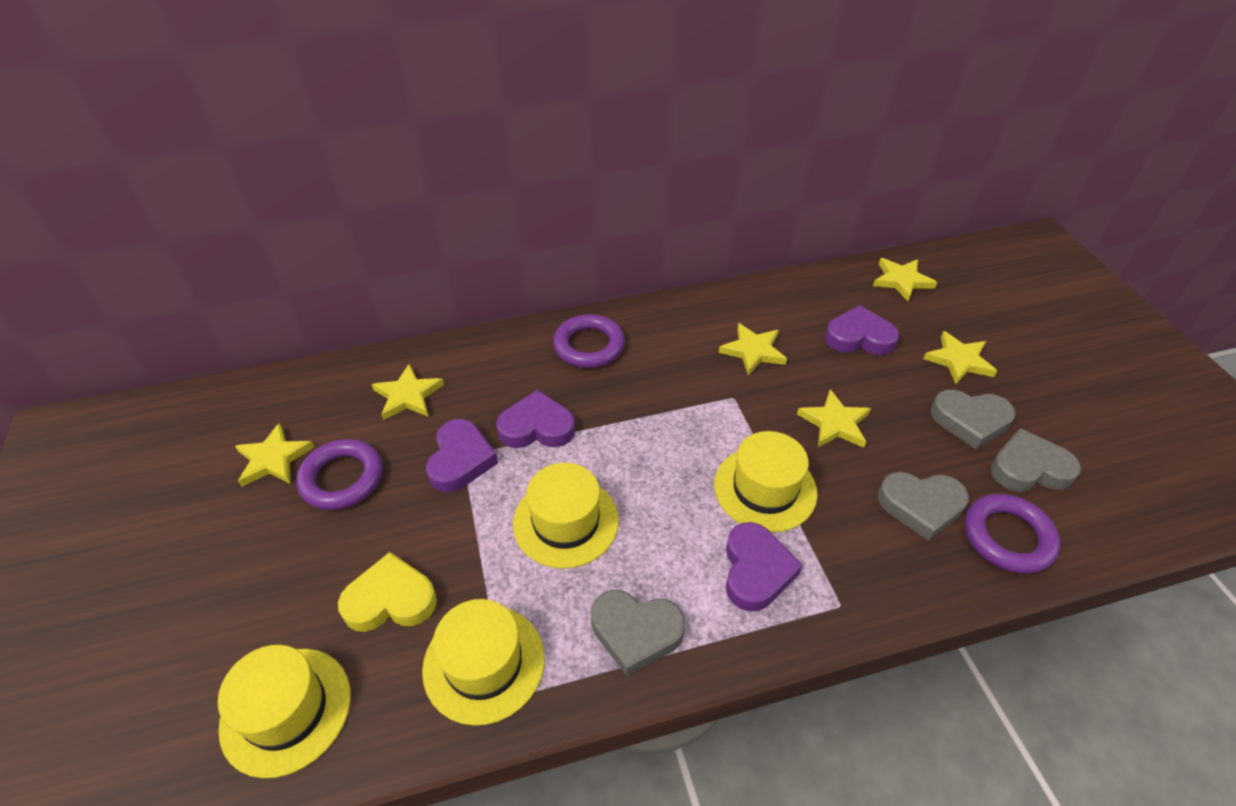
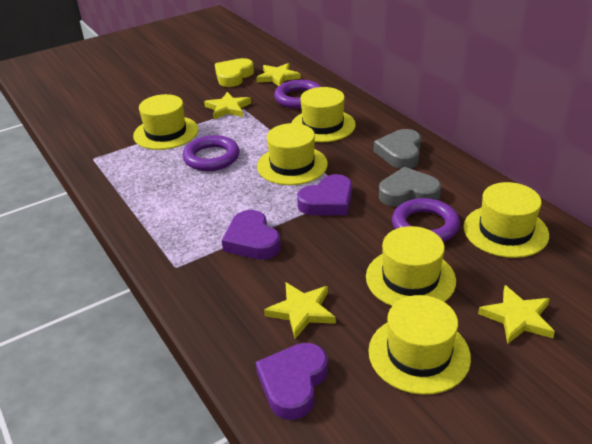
grey heart: [591,590,685,676] [878,472,969,541] [931,390,1016,449] [991,428,1081,492] = 4 -> [374,129,421,169] [379,167,441,207] = 2
purple heart: [426,419,498,492] [496,390,575,448] [726,522,803,612] [825,305,899,355] = 4 -> [222,210,281,260] [256,343,328,420] [297,174,352,215] = 3
yellow hat: [218,645,351,778] [422,599,545,726] [513,463,619,569] [714,431,818,532] = 4 -> [133,94,198,150] [257,123,328,185] [291,87,356,142] [366,226,456,306] [368,295,471,395] [463,182,549,258] = 6
yellow star: [235,423,314,487] [372,364,444,420] [719,323,787,376] [797,389,871,448] [873,258,937,301] [923,331,997,384] = 6 -> [204,92,251,119] [256,63,301,86] [264,282,336,339] [478,285,555,344] = 4

